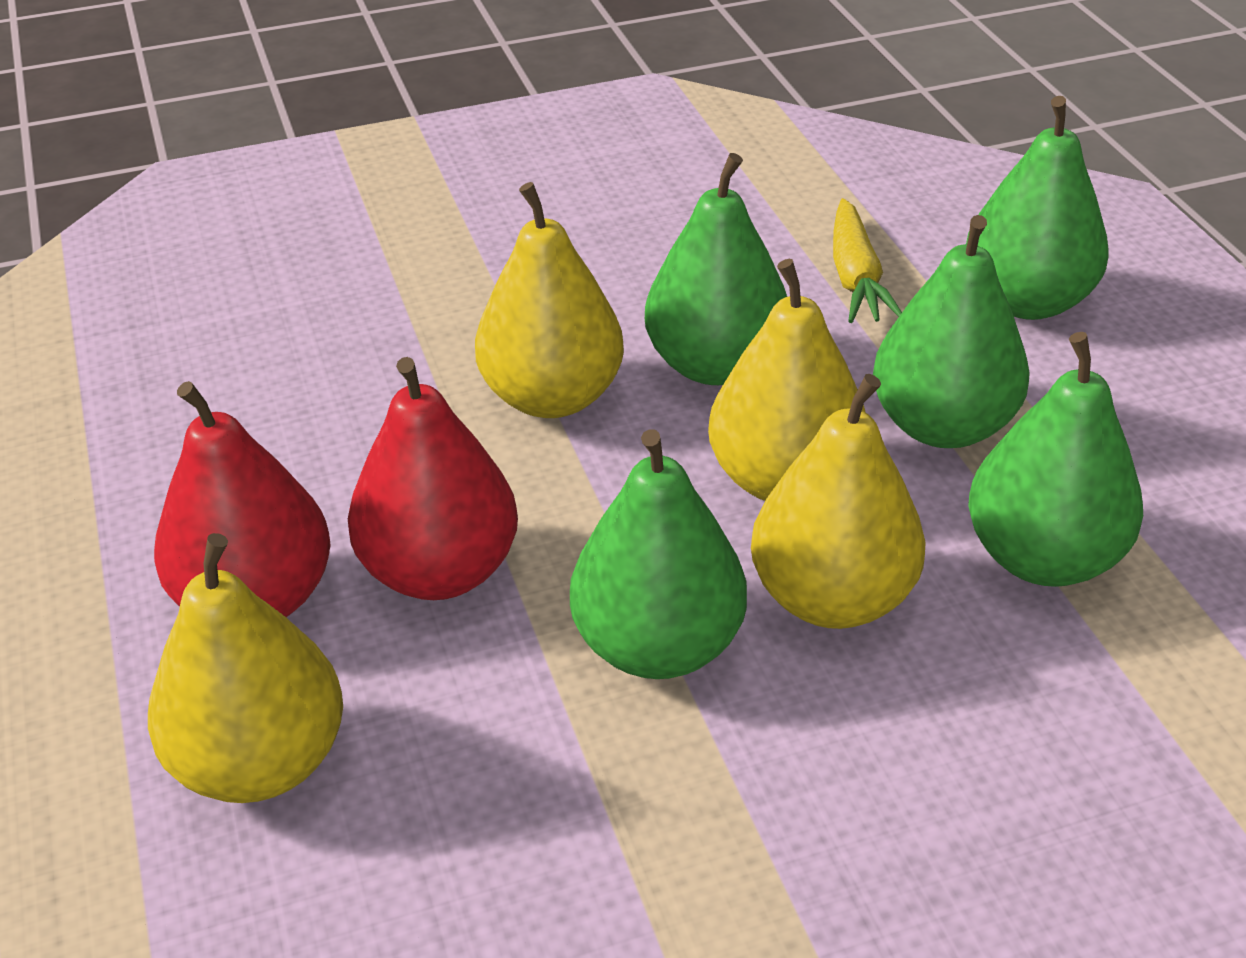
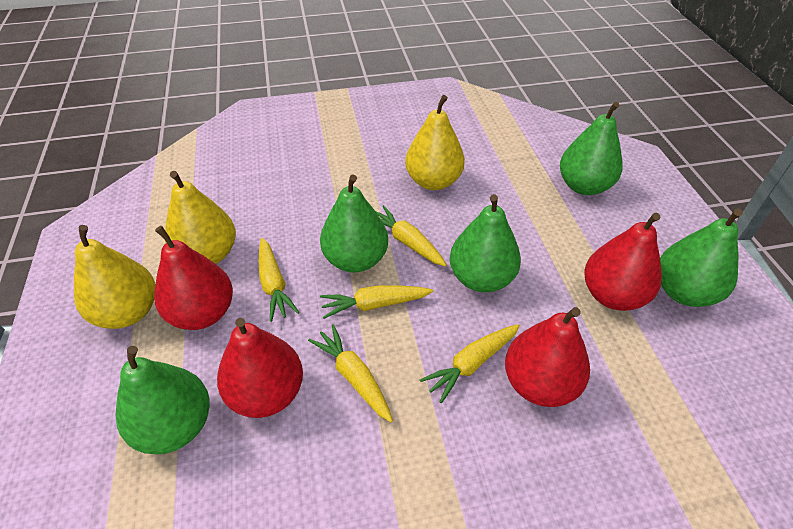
red pear: [154,381,331,617] [348,357,518,600] = 2 -> [154,226,233,330] [217,318,303,418] [505,307,590,407] [584,213,662,311] = 4
yellow carrot: [833,198,902,323] = 1 -> [258,238,299,322] [308,324,393,422] [320,285,433,319] [375,205,447,267] [420,324,520,403] = 5
yellow pear: [148,533,343,803] [475,182,624,418] [708,259,866,501] [751,374,926,629] = 4 -> [74,225,156,329] [165,171,236,264] [405,95,465,190] = 3

